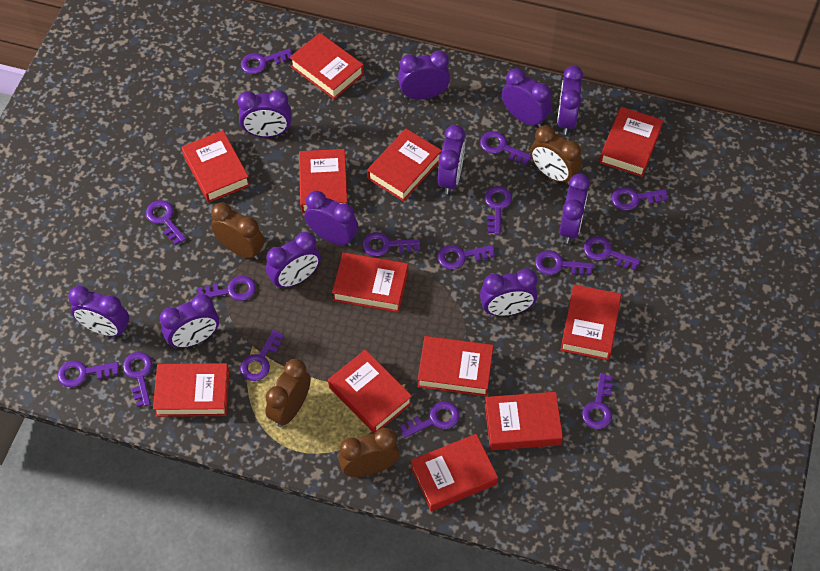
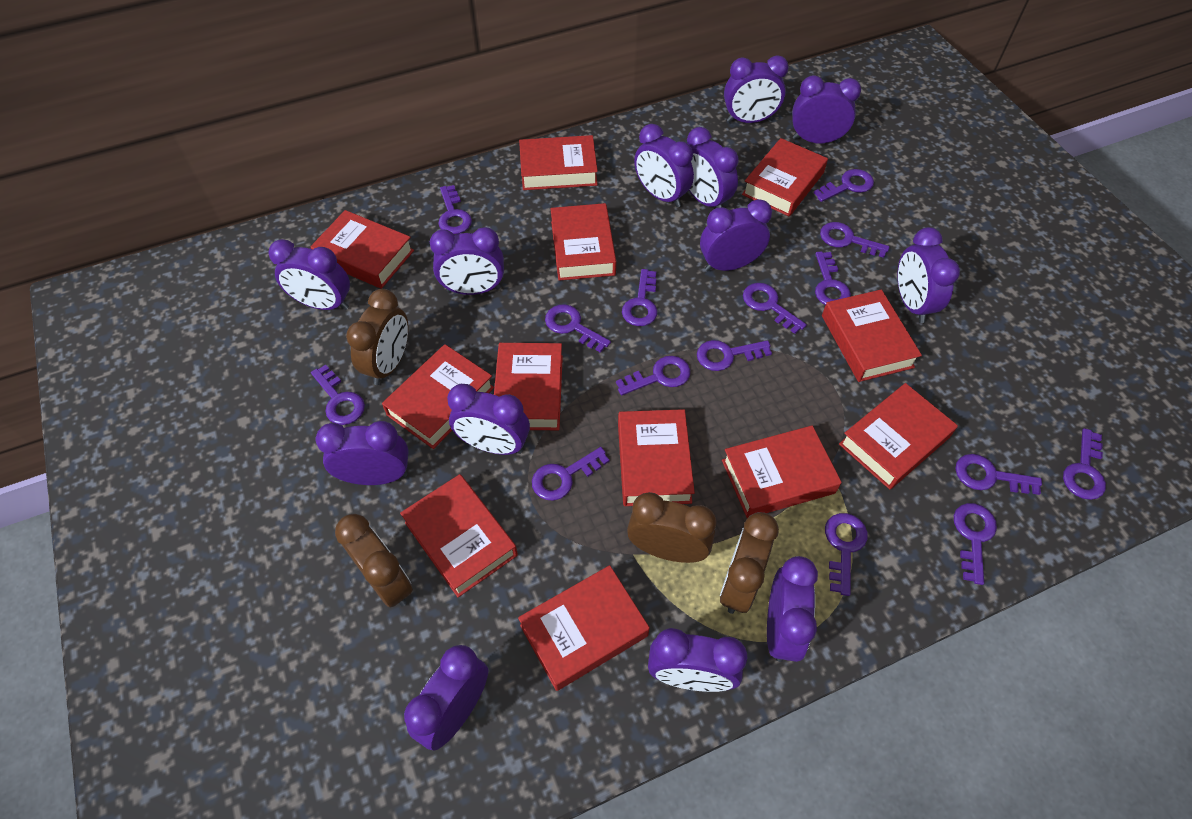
purple clock: [68,286,129,337] [160,294,219,349] [238,90,291,137] [266,232,321,289] [304,191,358,246] [398,51,450,99] [438,125,465,194] [480,269,538,316] [502,68,552,128] [557,65,583,135] [559,174,590,244] = 11 -> [268,239,350,310] [316,421,409,485] [404,645,488,751] [430,227,504,295] [447,384,530,455] [634,124,694,207] [648,628,747,692] [687,127,738,208] [700,199,772,271] [724,55,789,123] [767,556,818,662] [792,75,861,143] [897,227,960,323] = 13

